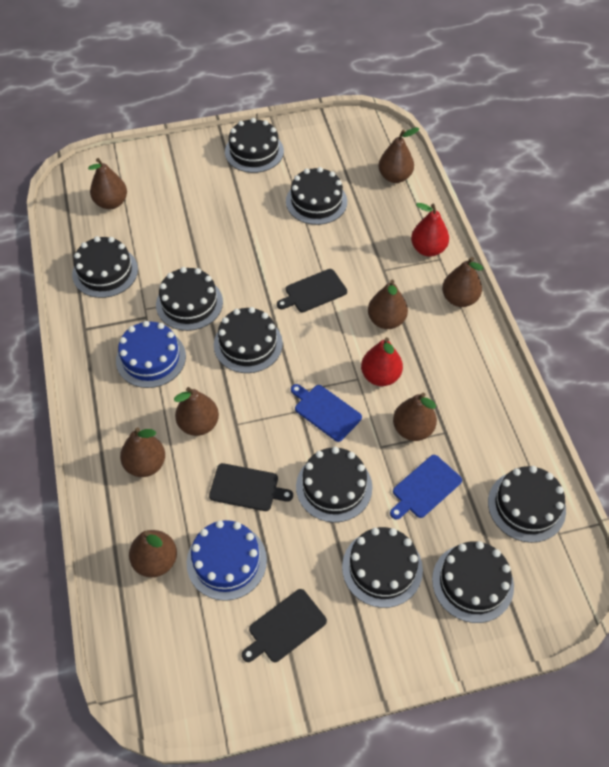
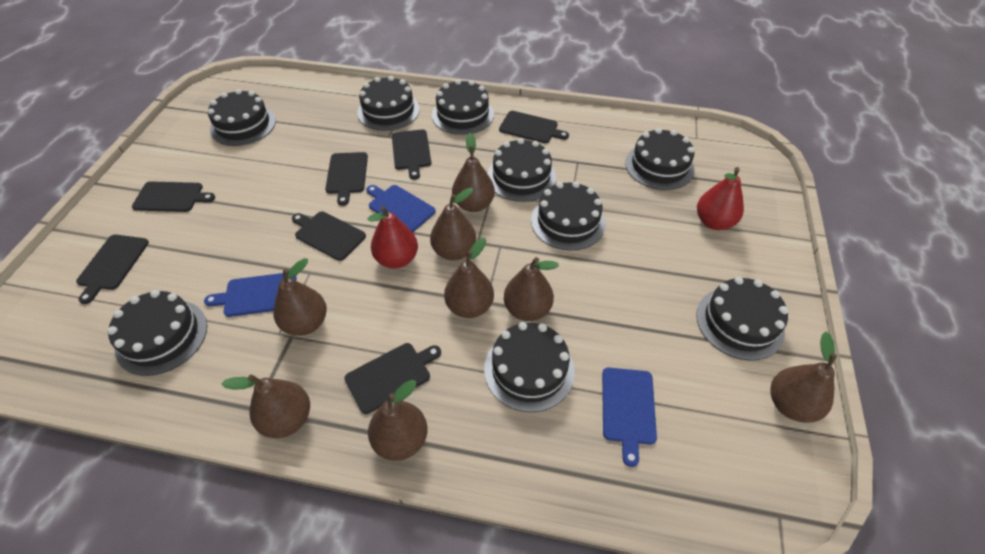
black cutting board: [209,463,293,511] [242,589,327,662] [277,269,347,312] = 3 -> [76,235,149,304] [132,181,215,212] [292,211,366,261] [325,152,368,206] [344,343,441,414] [392,129,431,180] [499,111,569,143] = 7
blue cake: [116,321,186,388] [187,520,267,601] = 2 -> none = 0
blue cutting board: [291,384,362,442] [390,455,462,520] = 2 -> [204,273,296,317] [366,185,436,232] [602,367,657,467] = 3

